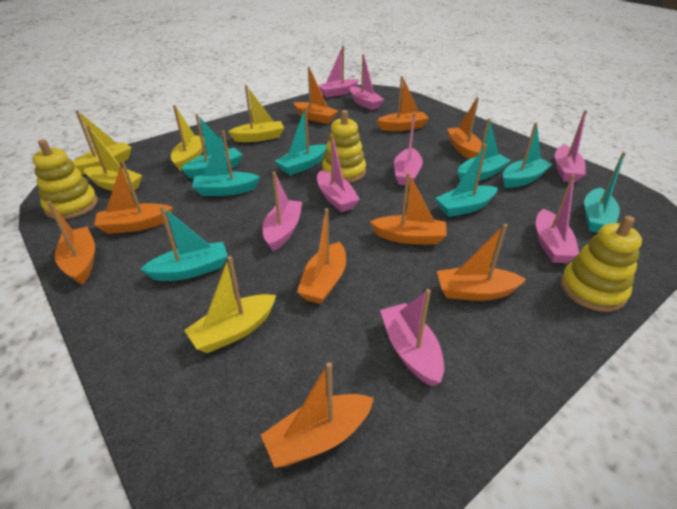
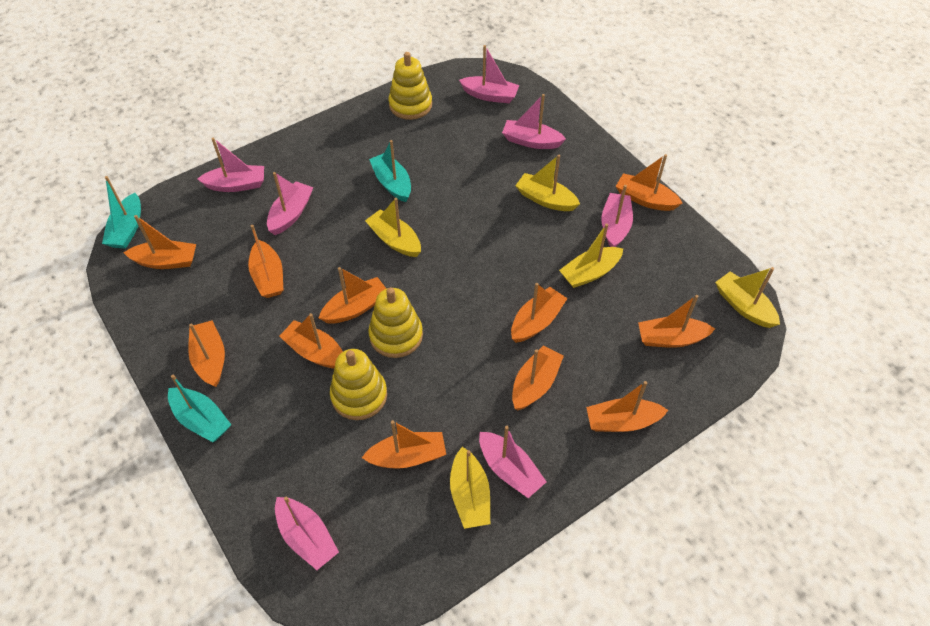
orange boat: [46,201,95,284] [94,161,173,234] [261,362,374,468] [293,67,338,124] [297,208,346,304] [370,172,447,245] [377,76,429,131] [437,224,526,301] [447,97,482,159] = 9 -> [124,215,196,269] [188,320,225,387] [248,225,283,298] [279,313,343,369] [319,267,386,324] [362,420,446,468] [511,283,568,343] [512,345,564,410] [586,381,668,432] [616,154,682,211] [638,295,715,348] = 11
pink boat: [263,172,302,251] [317,134,360,212] [318,46,359,98] [349,54,384,110] [380,289,444,386] [394,113,423,186] [536,175,579,263] [555,110,587,183] = 8 -> [197,137,264,192] [267,172,313,235] [275,496,339,570] [459,45,519,103] [479,426,547,498] [502,94,566,149] [601,185,633,247] = 7
turquoise boat: [140,205,228,281] [181,114,243,178] [192,130,260,196] [275,107,326,175] [435,144,498,217] [458,118,511,181] [503,122,552,188] [584,152,626,233] = 8 -> [102,176,141,249] [168,375,231,442] [369,140,411,202] = 3

